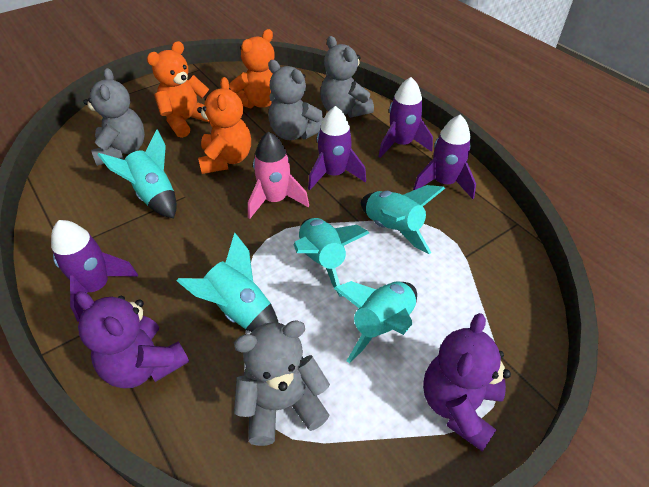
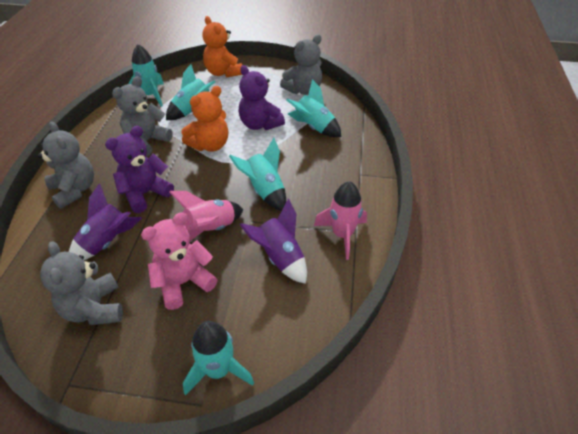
orange teddy bear: [147,41,210,138] [197,77,251,174] [229,29,275,109] = 3 -> [181,86,228,152] [203,16,242,78] = 2
pink rocket: [248,131,309,219] = 1 -> [169,191,243,242] [314,181,367,260] = 2
pink teddy bear: none = 0 -> [141,212,218,310] = 1
purple rocket: [51,220,138,322] [308,106,366,190] [378,77,433,158] [413,114,476,199] = 4 -> [69,184,142,260] [240,198,307,284] = 2

